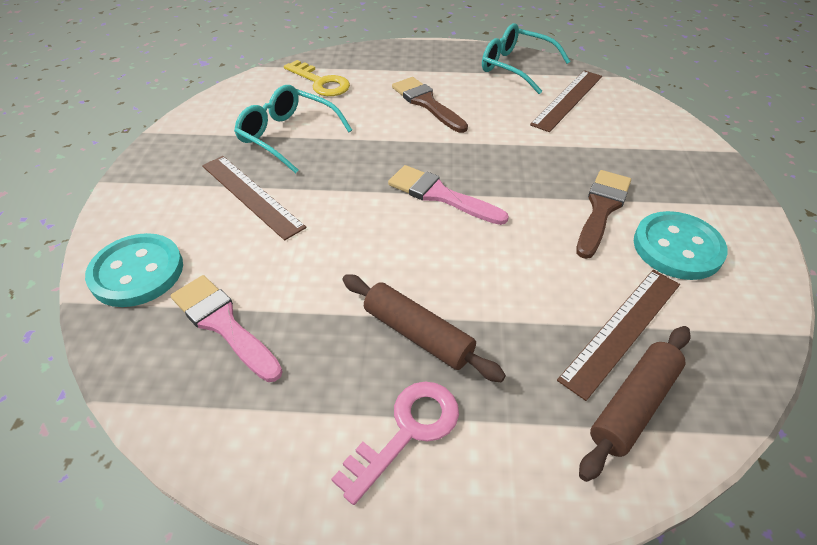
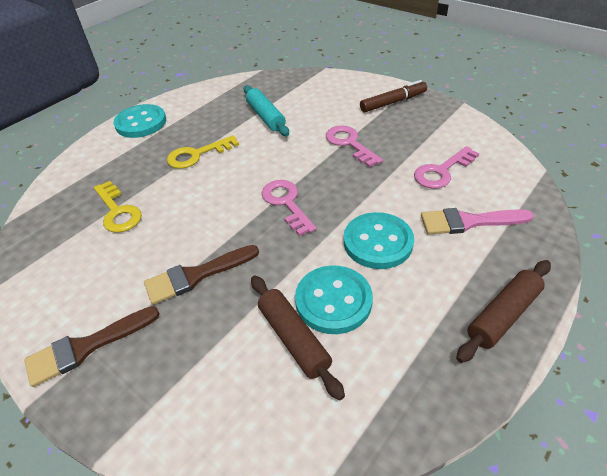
brown marker: none = 0 -> [360,80,427,112] = 1
brown ruler: [202,156,307,240] [530,70,602,132] [557,270,680,401] = 3 -> none = 0
pink brush: [170,275,283,382] [388,165,509,225] = 2 -> [421,208,534,234] = 1
pink key: [331,381,459,505] = 1 -> [261,180,316,236] [326,126,383,167] [414,146,479,189] = 3
turquoise button: [85,233,183,307] [634,211,728,280] = 2 -> [113,104,166,138] [295,265,373,334] [344,212,414,269] = 3
turquoise glasses: [234,85,352,173] [482,23,571,94] = 2 -> none = 0
turquoise rolling pin: none = 0 -> [244,85,289,136] = 1
yellow key: [284,60,350,96] = 1 -> [94,181,142,233] [167,135,239,169] = 2

